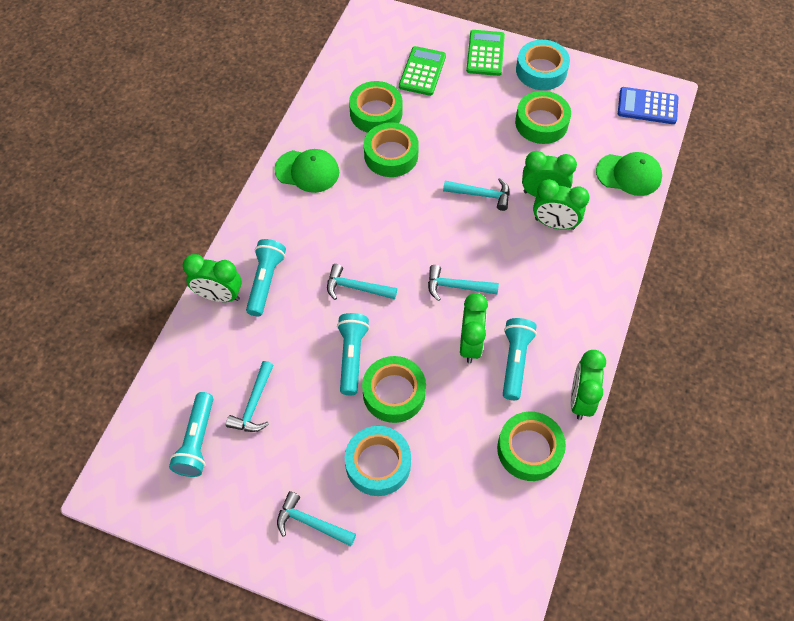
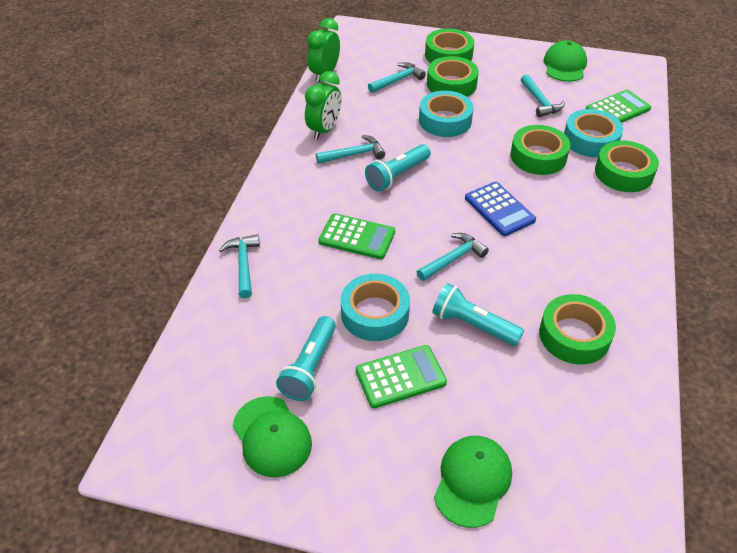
green calculator: [399,46,446,96] [466,30,505,76] = 2 -> [318,213,395,259] [356,345,447,408] [586,90,651,123] = 3
green cap: [274,149,339,193] [596,152,662,196] = 2 -> [233,396,312,478] [434,436,512,528] [544,40,587,82] = 3
green clock: [183,254,242,302] [460,293,488,363] [522,151,577,197] [533,179,590,230] [571,350,606,420] = 5 -> [305,71,341,140] [307,18,340,82] = 2
turquoise flashlight: [169,392,213,477] [246,239,286,316] [337,313,370,395] [503,318,537,400] = 4 -> [276,316,336,401] [365,144,431,192] [432,283,524,346] = 3
turquoise tape: [345,426,411,496] [516,40,570,90] = 2 -> [341,274,410,341] [419,91,474,137] [564,109,623,157] = 3

